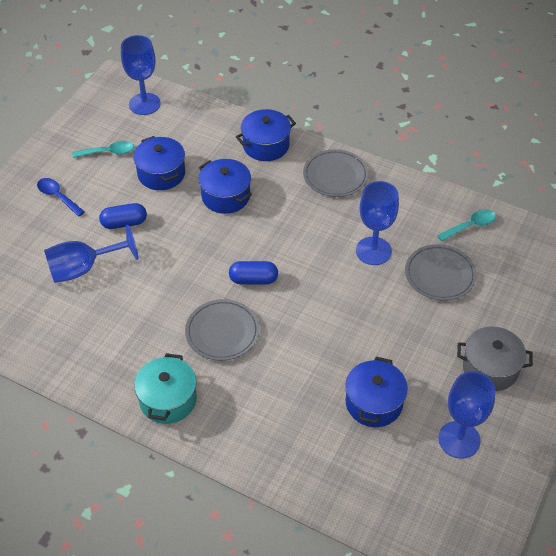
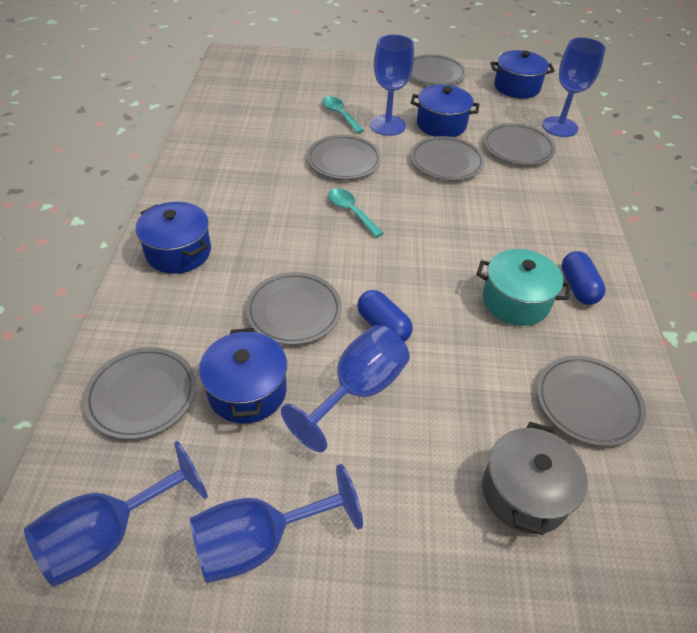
blue goblet: [44,225,139,283] [121,35,161,115] [356,181,399,265] [438,371,496,459] = 4 -> [24,441,208,587] [190,464,363,583] [281,325,410,452] [370,34,414,136] [542,37,606,137] = 5
blue spoon: [37,178,85,217] = 1 -> none = 0
grey plate: [185,299,259,361] [303,149,369,197] [405,244,476,301] = 3 -> [83,347,196,439] [246,272,342,345] [307,135,381,179] [411,54,467,85] [411,136,485,180] [483,123,556,165] [537,355,646,447] = 7

